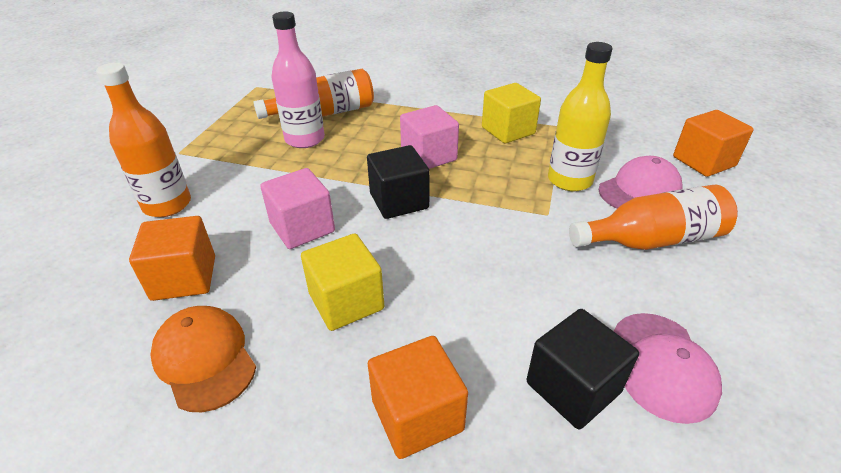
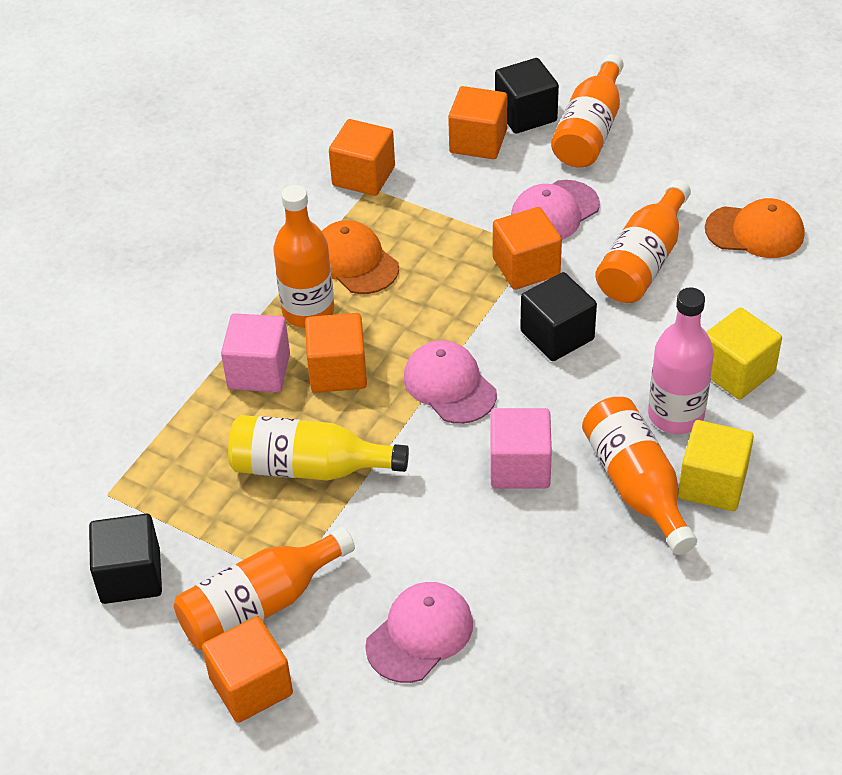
black cube: [367,145,430,219] [527,309,639,429] = 2 -> [89,514,162,604] [495,58,559,133] [520,272,597,361] = 3
orange bottle: [96,63,191,217] [253,69,374,119] [569,185,738,250] = 3 -> [174,527,355,650] [273,185,334,328] [551,54,624,168] [582,397,697,555] [595,180,691,303] = 5
orange cap: [150,306,256,412] = 1 -> [321,220,399,294] [705,198,804,258] = 2
orange cube: [129,216,215,301] [368,336,468,459] [673,110,754,177] = 3 -> [202,616,293,723] [305,313,367,393] [329,119,395,196] [448,86,507,159] [493,207,562,290] = 5
pink cap: [599,156,683,209] [614,313,722,424] = 2 -> [365,582,473,683] [404,340,497,424] [511,180,600,240] = 3

